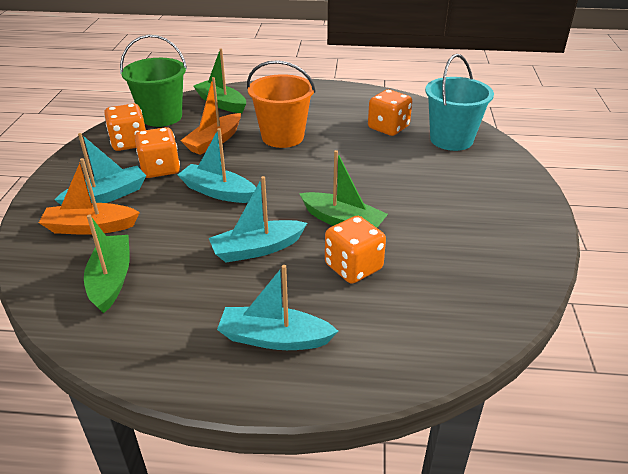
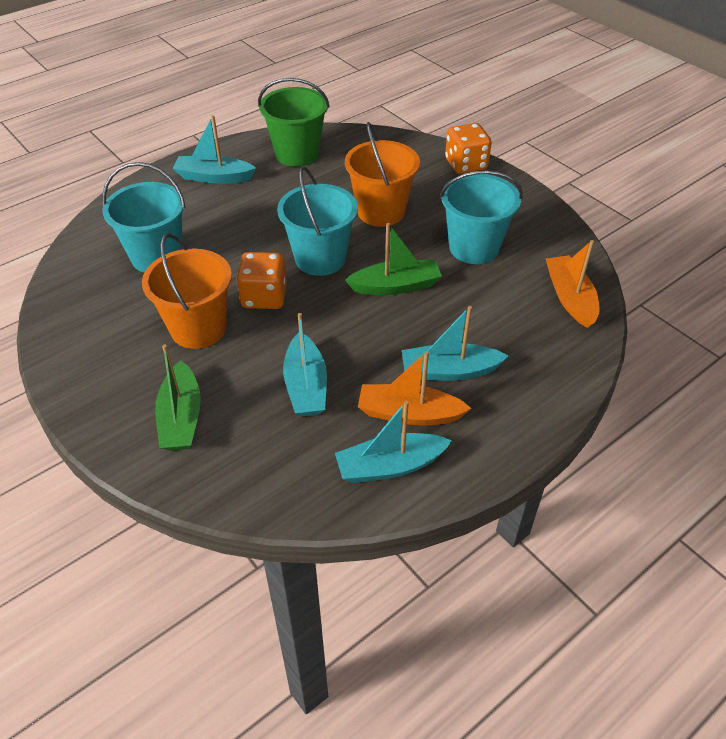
green boat: [84,215,130,313] [193,49,246,113] [299,150,388,228] = 3 -> [155,344,201,451] [345,223,442,295] = 2
orange bucket: [247,60,316,148] = 1 -> [142,233,232,349] [345,122,420,227] = 2
orange dice: [104,104,146,151] [135,127,180,178] [325,216,386,284] [368,89,412,136] = 4 -> [236,252,287,309] [445,123,492,174] = 2
turquoise bucket: [425,54,494,151] = 1 -> [102,162,186,273] [277,166,358,276] [440,170,523,264] = 3

